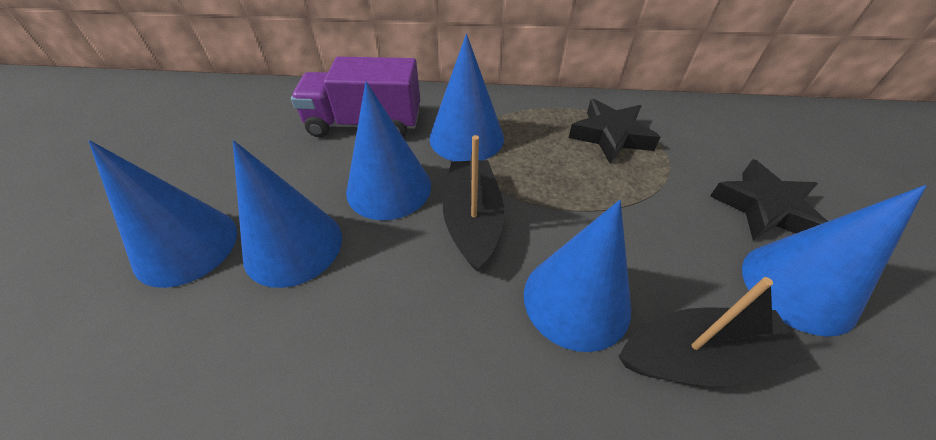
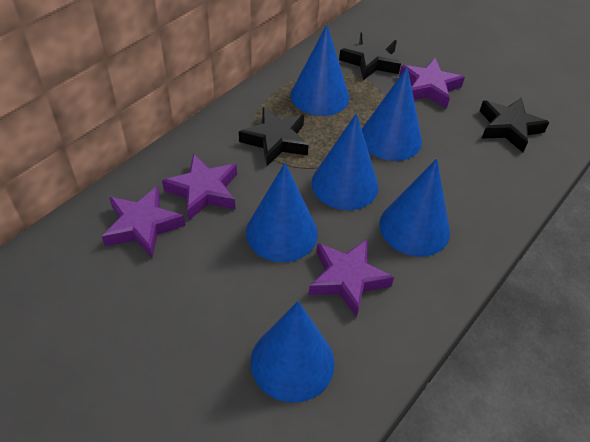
black boat: [443,135,504,271] [618,277,810,386] = 2 -> none = 0
black star: [569,99,661,164] [710,159,828,241] = 2 -> [239,107,309,166] [339,32,401,80] [480,97,550,152] = 3
purple star: none = 0 -> [102,186,185,258] [162,153,237,221] [308,239,394,318] [399,58,465,109] = 4
purple truck: [291,56,420,138] = 1 -> none = 0

